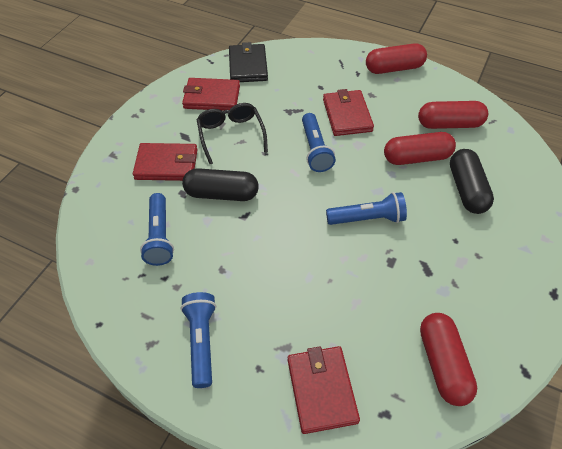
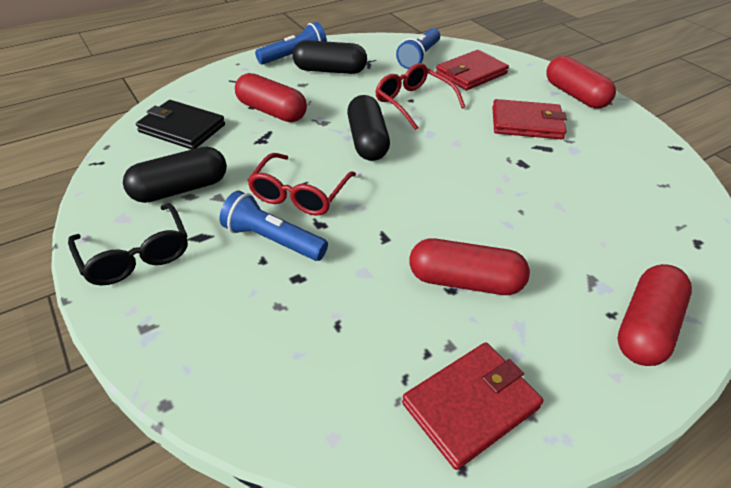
black capsule: [182,168,259,201] [450,149,494,214] = 2 -> [123,147,227,203] [292,40,367,74] [347,95,390,161] = 3
blue flashlight: [140,193,174,266] [181,292,216,388] [302,113,336,172] [326,192,407,225] = 4 -> [220,191,328,261] [255,22,327,65] [396,28,440,69] = 3
red glasses: none = 0 -> [247,153,356,216] [375,63,465,131] = 2
red wallet: [133,143,198,181] [182,78,240,111] [288,346,360,434] [323,89,374,136] = 4 -> [402,342,543,470] [436,50,509,91] [492,99,567,139] = 3

